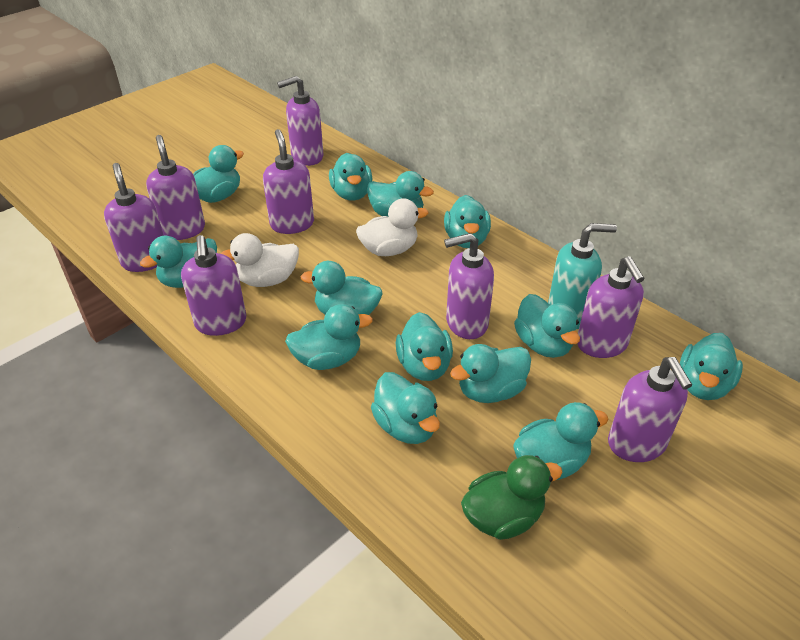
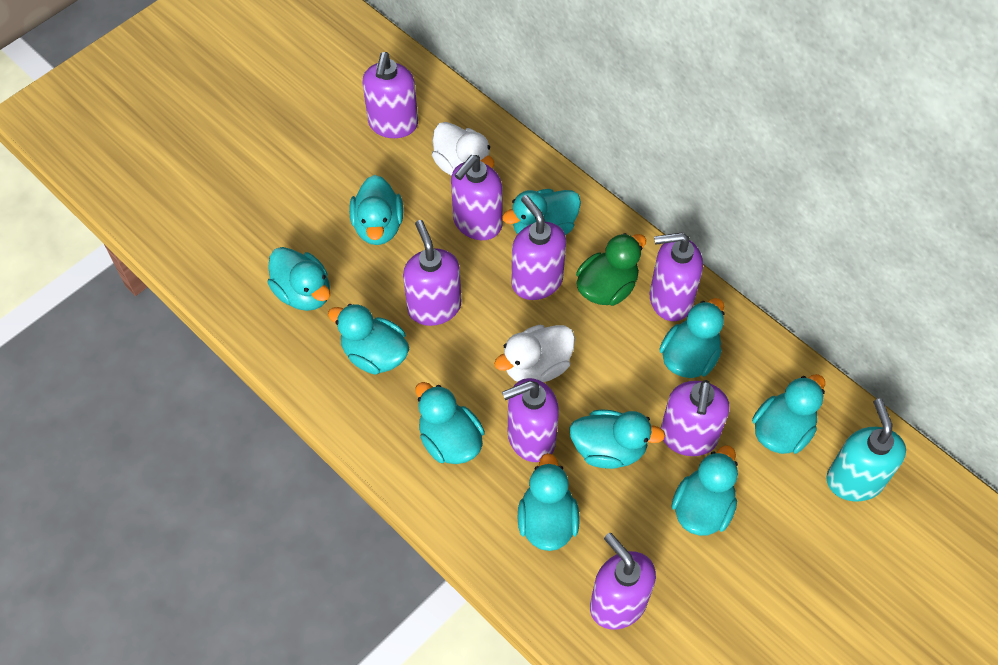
turquoise duck: [140,236,217,288] [193,145,244,203] [285,304,373,370] [301,261,382,315] [329,153,373,200] [367,171,434,216] [371,372,440,444] [396,312,453,381] [444,195,491,248] [450,344,531,403] [513,402,609,480] [514,294,580,358] [680,333,743,400] = 13 -> [268,247,330,311] [328,304,409,375] [349,175,404,245] [415,382,485,464] [502,189,581,235] [517,453,580,551] [569,410,665,469] [659,298,724,378] [671,445,738,536] [752,374,825,454] = 10

